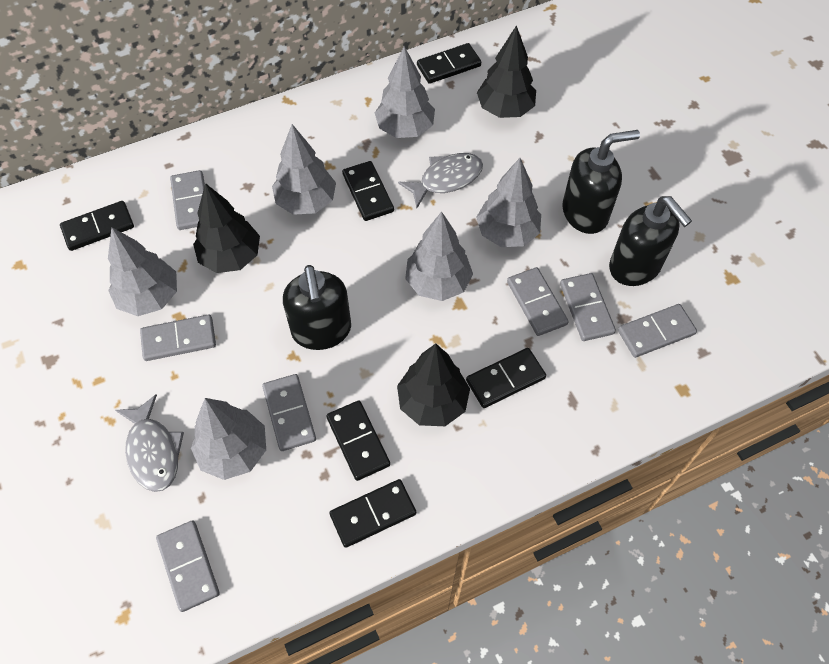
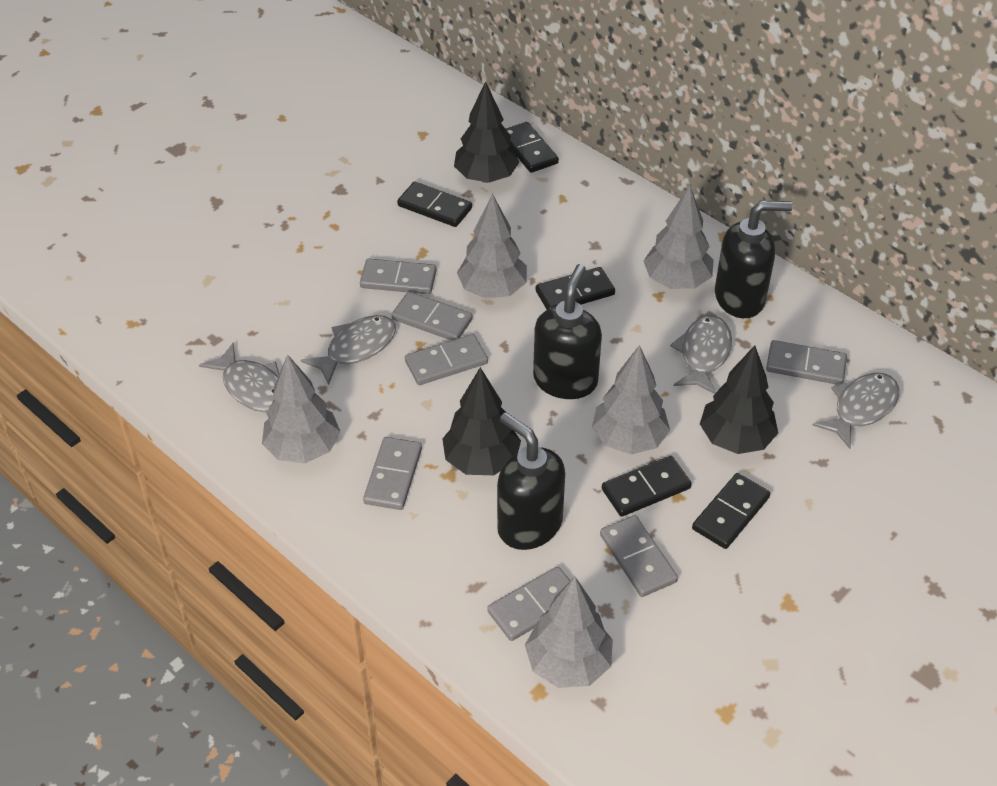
black domino: [60,201,134,251] [326,401,390,481] [329,479,416,548] [342,161,394,221] [417,43,481,84] [466,348,546,408] = 6 -> [397,182,472,227] [506,122,559,173] [536,267,615,310] [602,456,692,517] [692,473,770,549] = 5
grey fish: [115,395,184,492] [398,153,483,208] = 2 -> [199,343,279,412] [301,315,396,385] [670,315,732,394] [813,373,899,449] = 4
grey tree: [108,227,177,316] [191,398,266,480] [272,124,336,215] [375,46,435,138] [405,211,473,301] [476,158,541,247] = 6 -> [262,354,340,463] [457,194,527,299] [525,577,613,688] [592,345,670,454] [644,185,714,289] = 5

